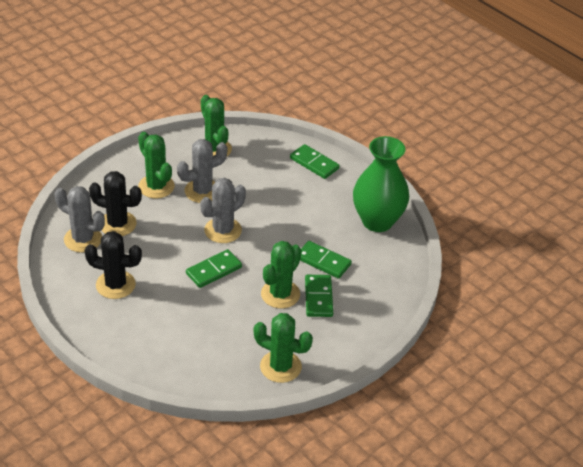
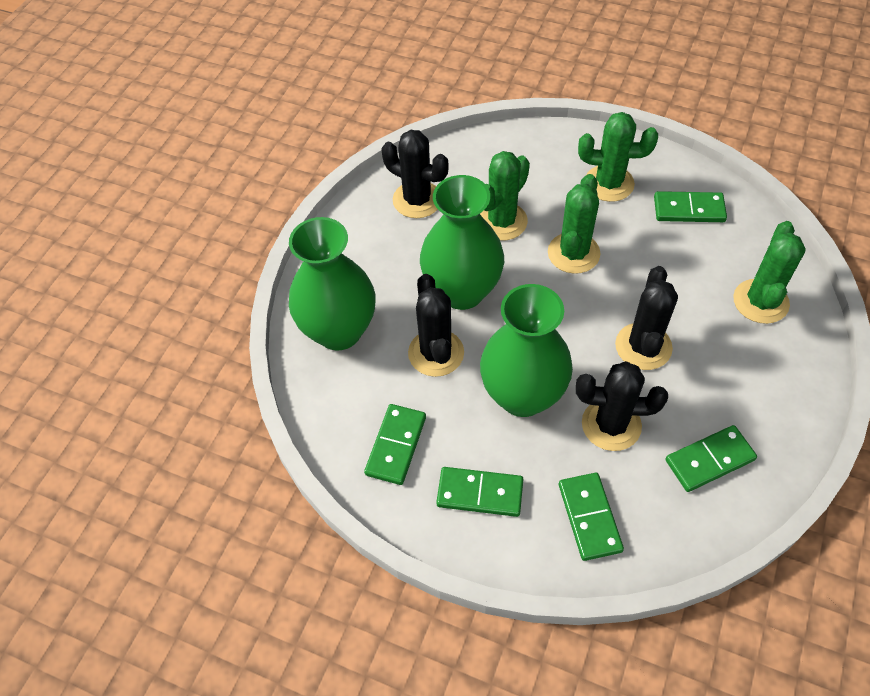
black cactus: [84,231,142,299] [89,171,142,236] = 2 -> [382,130,449,218] [408,274,464,377] [576,361,668,451] [615,266,678,370] = 4
green domino: [186,249,242,288] [290,144,340,179] [300,241,352,279] [305,275,333,317] = 4 -> [364,404,426,485] [436,467,523,517] [559,473,624,561] [654,191,727,222] [666,425,757,492] = 5
green vase: [353,136,409,232] = 1 -> [289,217,375,351] [420,175,504,310] [480,284,573,417] = 3
grey cactus: [55,186,105,253] [177,139,227,203] [200,178,246,243] = 3 -> none = 0

